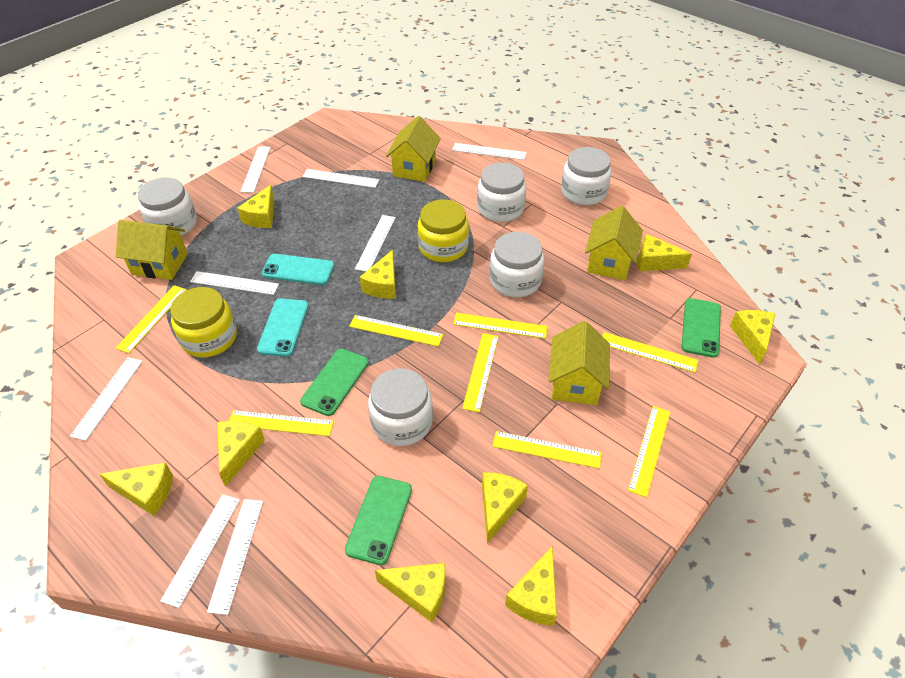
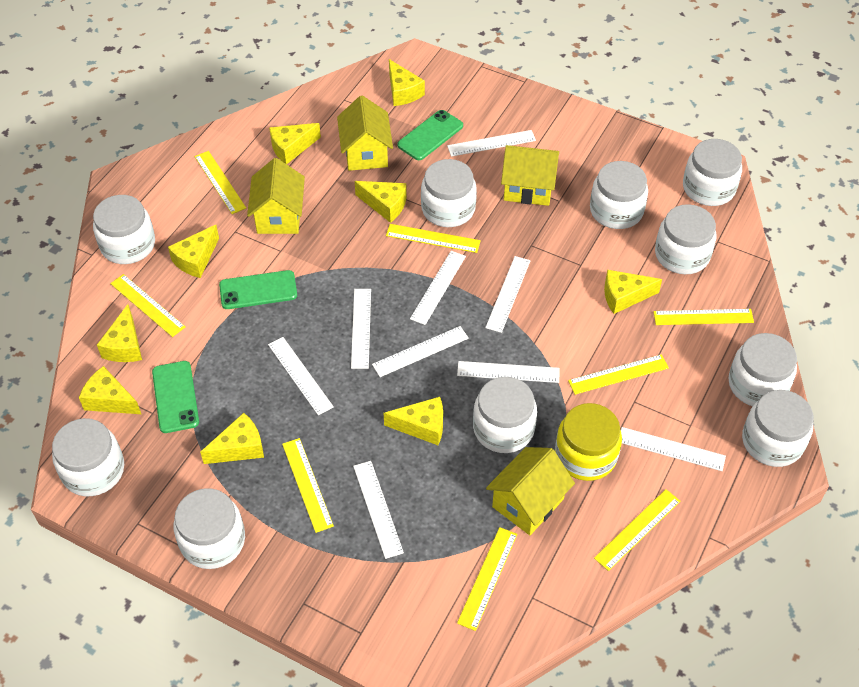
turquoise phone: [257,299,309,357] [261,254,334,285] = 2 -> none = 0
white jar: [138,178,197,236] [368,368,433,446] [477,162,526,222] [490,232,544,297] [561,147,611,205] = 5 -> [52,418,124,496] [93,195,155,264] [174,488,245,569] [421,159,477,227] [473,377,537,453] [590,161,648,229] [655,204,716,274] [683,139,742,206] [728,333,797,406] [742,390,814,467] = 10
white ruler: [70,357,143,441] [160,494,240,608] [190,271,279,295] [207,499,263,615] [240,146,271,193] [302,169,379,188] [355,215,396,272] [452,143,527,160] = 8 -> [268,337,334,415] [351,289,371,369] [353,461,404,559] [372,326,469,377] [410,251,466,325] [447,130,536,157] [457,361,560,383] [485,256,531,333] [621,427,726,471] = 9
yellow jar: [170,287,237,357] [418,199,469,262] = 2 -> [555,403,622,481] = 1

